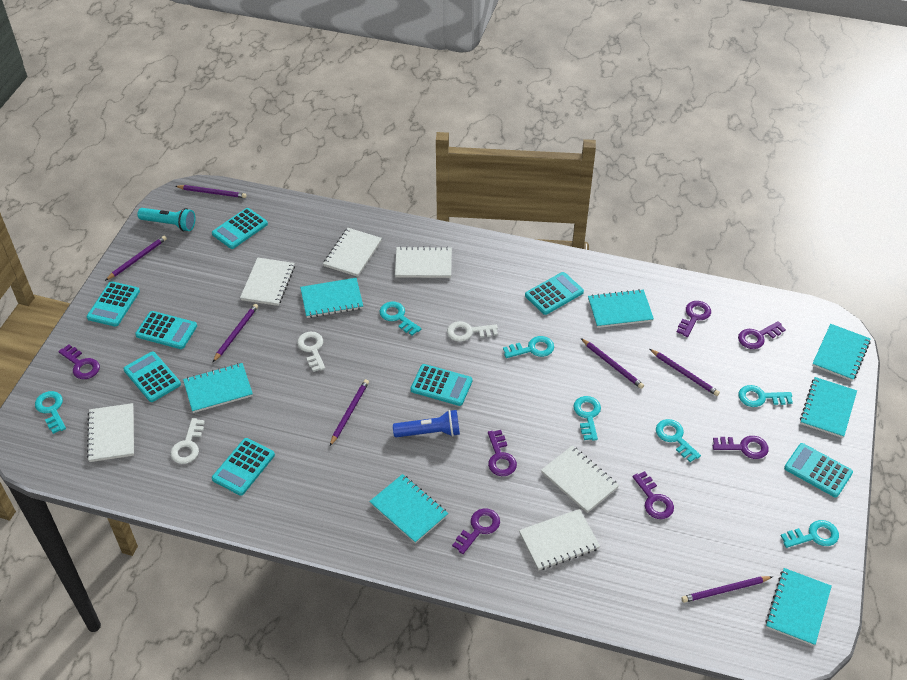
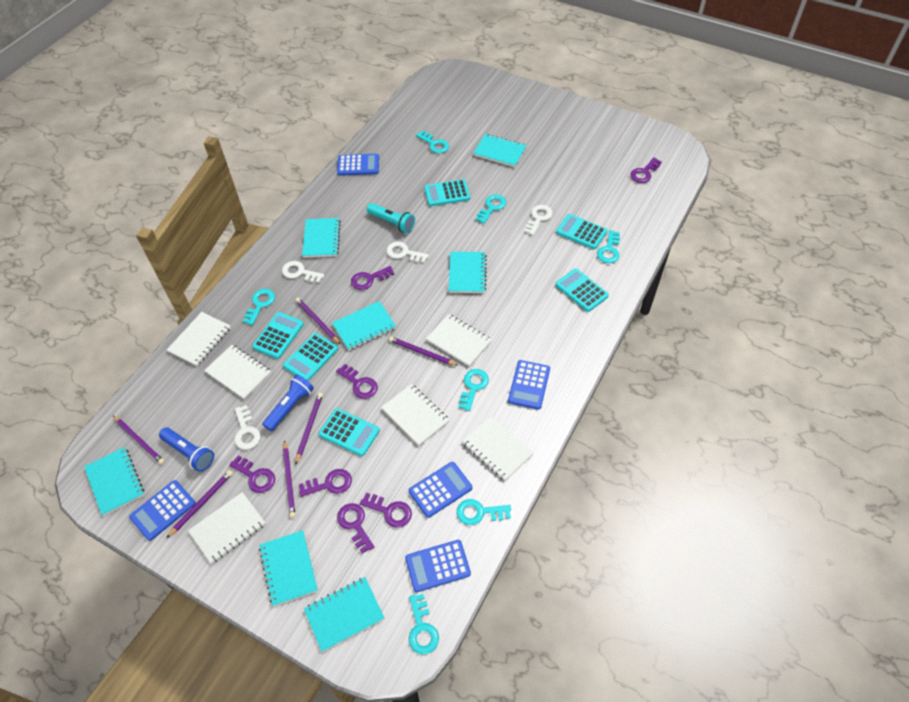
blue calculator: none = 0 -> [129,480,196,541] [337,154,379,176] [405,540,471,592] [409,462,472,518] [508,360,550,410] = 5
blue flashlight: [393,410,460,437] = 1 -> [159,427,214,472] [262,375,314,431] = 2
purple pencil: [105,236,167,281] [176,185,247,198] [213,304,258,362] [330,379,369,446] [581,338,644,389] [650,349,720,396] [681,576,772,603] = 7 -> [113,416,165,464] [167,470,233,538] [283,440,295,518] [295,393,323,464] [296,298,340,344] [389,337,459,366] = 6
turquoise calculator: [87,281,140,327] [123,351,181,402] [135,311,197,349] [212,208,268,249] [212,438,275,496] [410,364,473,406] [525,272,584,315] [784,443,853,497] = 8 -> [252,312,304,359] [283,333,338,381] [319,408,380,456] [424,179,470,206] [555,268,609,312] [556,214,607,249] = 6
white key: [170,418,205,464] [297,331,325,372] [447,321,498,342] = 3 -> [234,405,261,450] [282,261,324,283] [386,242,429,263] [524,205,553,235] = 4

